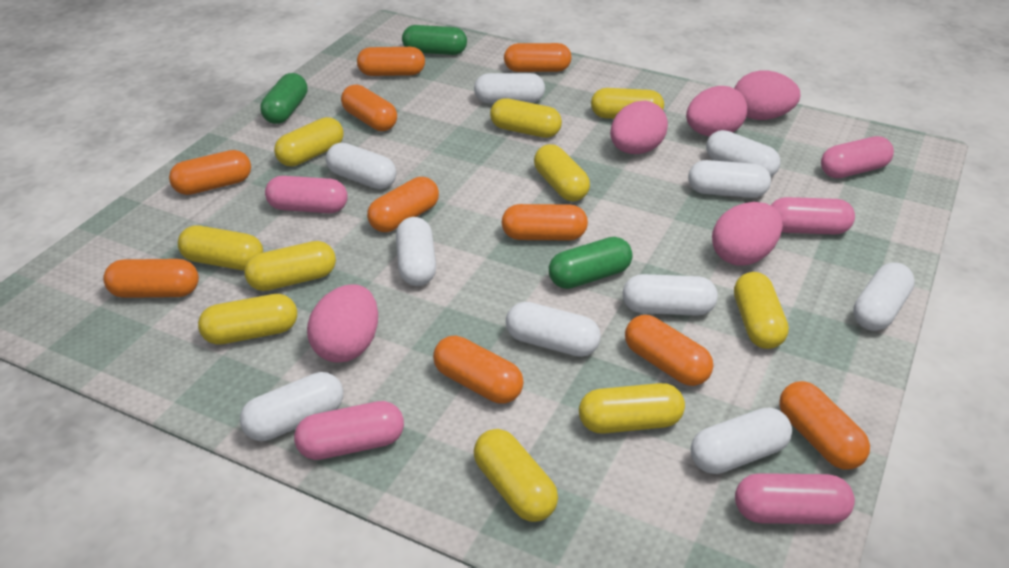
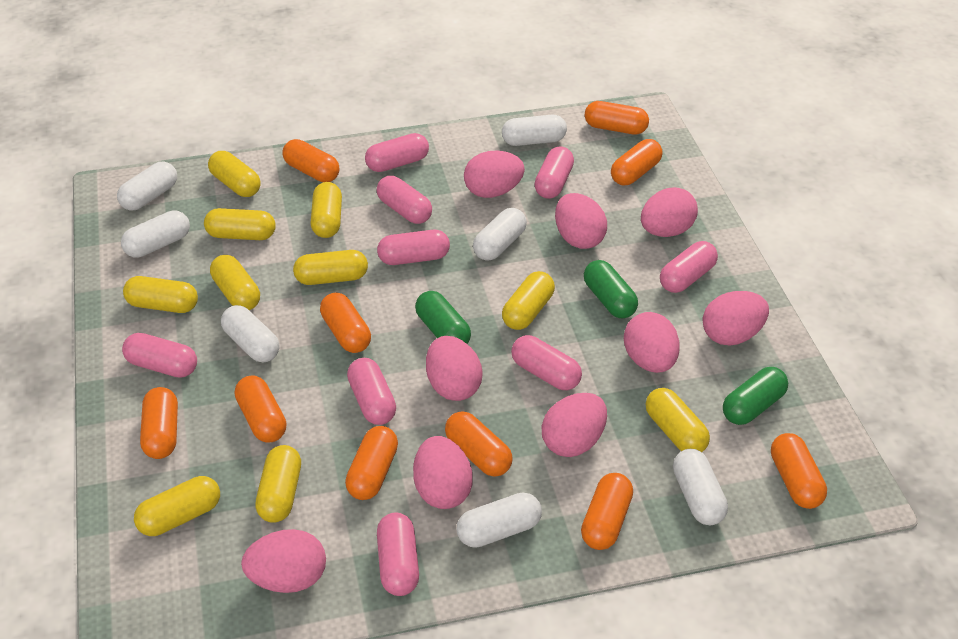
pink capsule: [265,176,348,213] [294,401,404,460] [735,473,855,524] [771,197,855,235] [821,136,894,178] = 5 -> [122,333,197,378] [347,358,396,425] [365,133,429,172] [377,176,432,224] [377,230,450,265] [377,512,419,596] [511,335,582,390] [534,146,574,199] [660,241,718,293] = 9
pink egg: [307,284,378,363] [610,101,668,154] [686,86,747,137] [712,202,783,266] [734,71,801,120] = 5 -> [241,529,326,593] [413,436,473,509] [426,336,483,401] [464,150,525,198] [541,393,607,457] [555,193,607,249] [624,312,680,373] [641,187,698,237] [703,291,769,346] = 9
white capsule: [240,372,343,441] [326,143,396,189] [396,217,436,286] [474,73,545,103] [506,302,601,357] [623,274,718,316] [688,160,771,198] [691,408,792,474] [706,130,780,177] [853,262,915,331] = 10 -> [117,162,177,210] [121,210,190,258] [221,305,280,362] [456,493,542,548] [473,208,527,260] [502,115,567,146] [673,449,728,525] = 7

